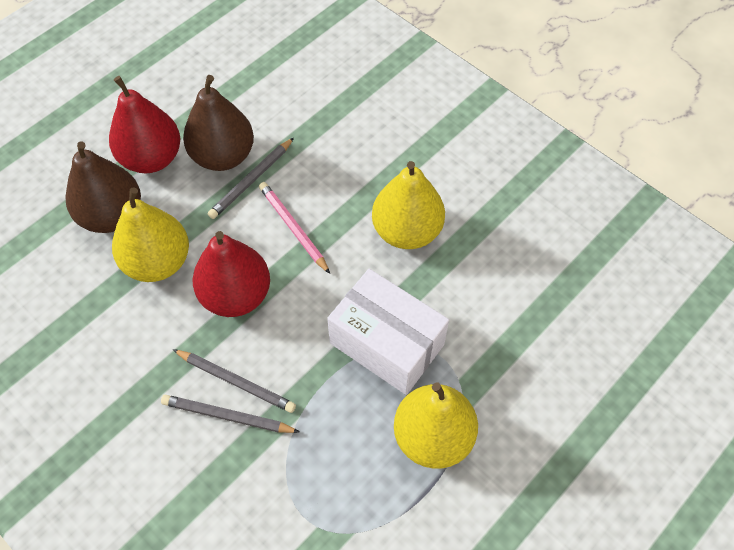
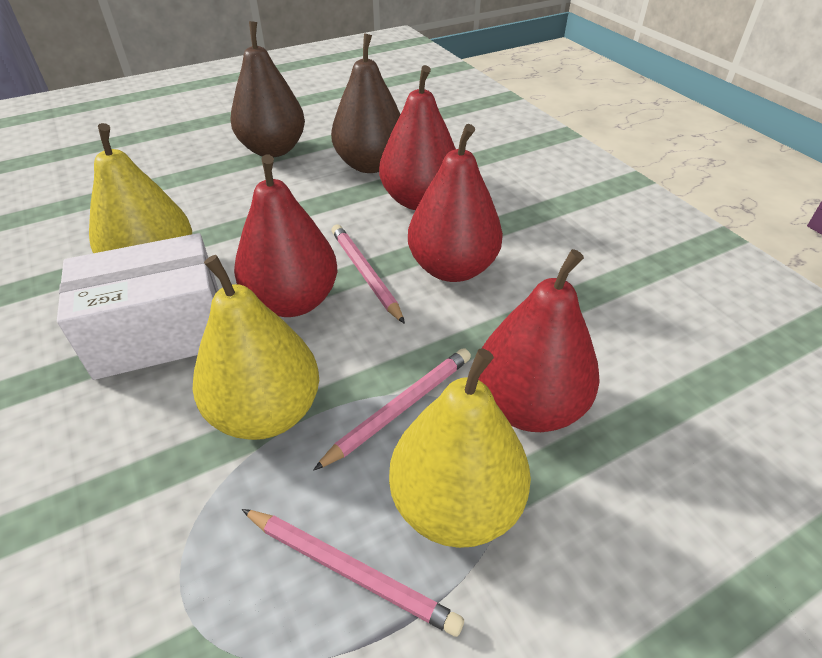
grey pencil: [161,394,300,433] [173,349,296,413] [208,138,294,219] = 3 -> none = 0
pink pencil: [259,182,330,274] = 1 -> [241,509,464,637] [313,348,471,471] [332,225,405,324] = 3
red pear: [109,76,180,173] [193,231,270,317] = 2 -> [234,155,337,317] [379,65,456,210] [408,124,503,282] [478,249,600,432] = 4

